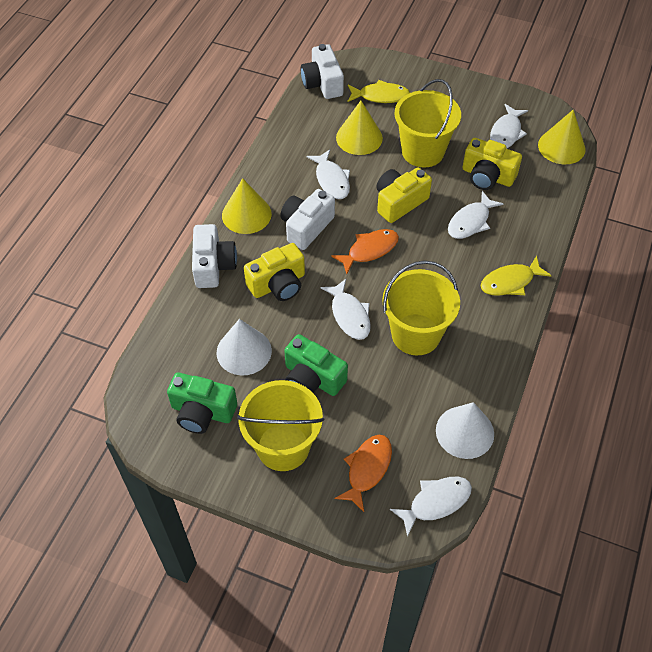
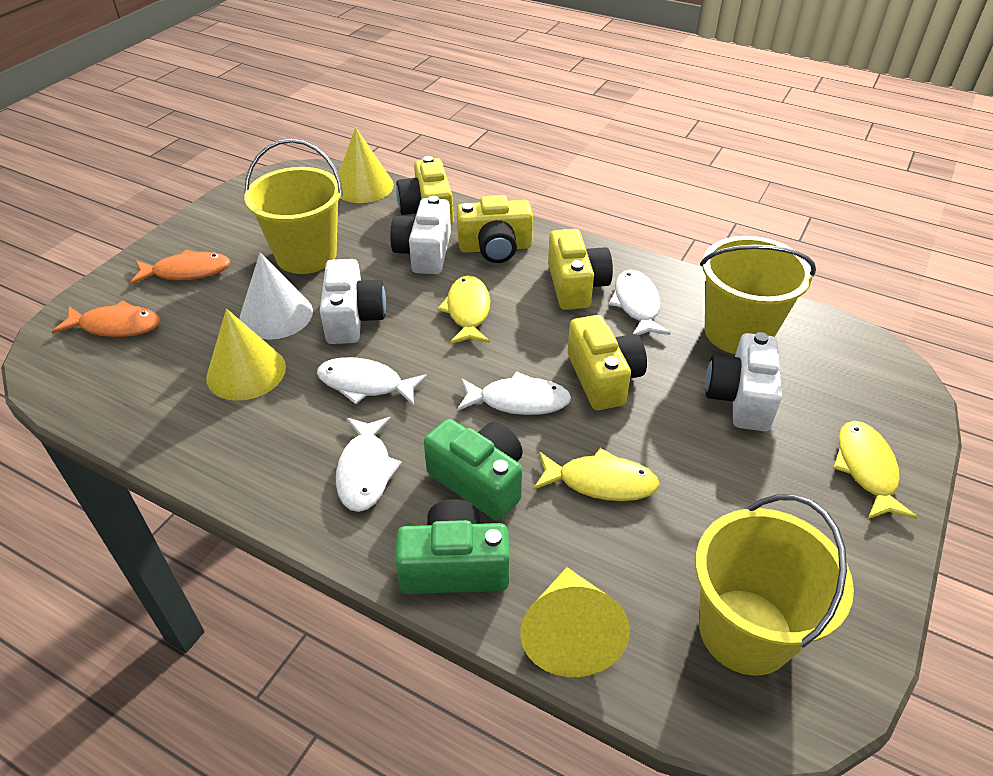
white cone: [217,319,272,375] [436,402,494,459] = 2 -> [239,252,313,340] = 1
white fish: [307,149,350,199] [320,279,371,340] [390,477,472,537] [448,191,503,239] [490,104,528,149] = 5 -> [317,357,428,406] [336,417,402,512] [457,371,571,415] [609,270,671,335] = 4
yellow camera: [244,243,305,301] [376,167,432,223] [462,138,522,190] = 3 -> [396,156,453,226] [457,195,533,263] [548,229,613,310] [568,315,647,410] = 4
yellow fish: [347,80,410,103] [480,256,552,296] = 2 -> [437,275,490,344] [533,448,660,501] [833,421,918,519] = 3

